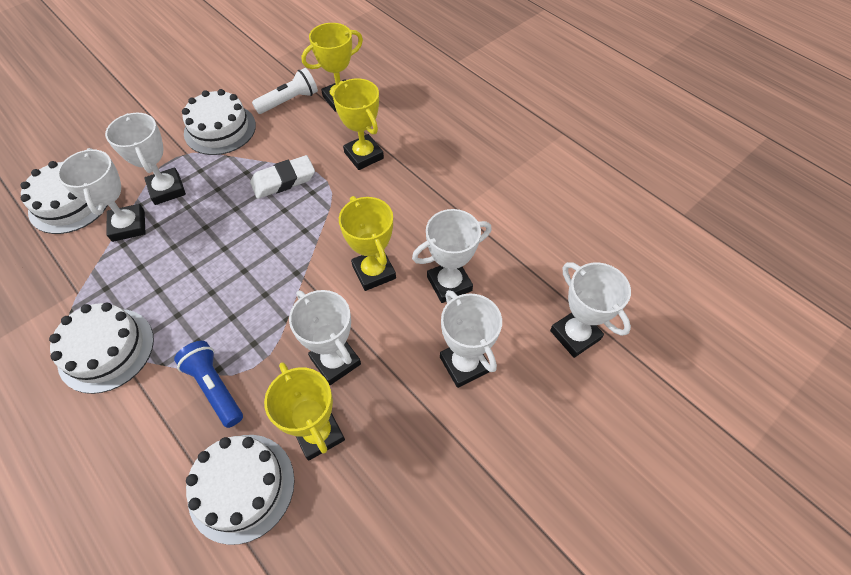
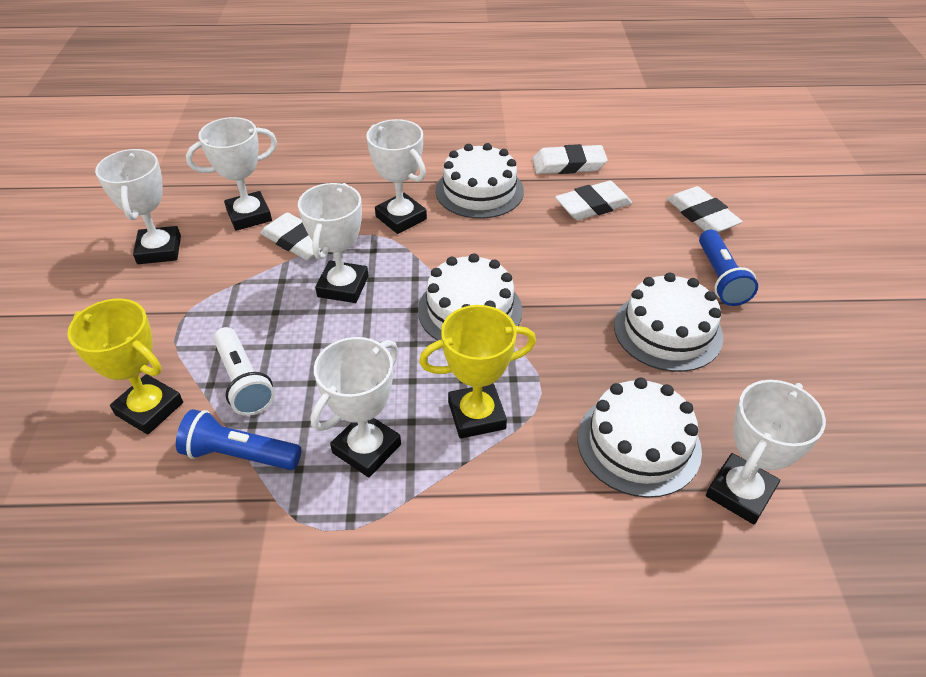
blue flashlight: [174,341,243,428] = 1 -> [176,409,301,470] [699,230,758,306] = 2
white eraser: [250,155,315,199] = 1 -> [260,213,322,260] [532,144,608,174] [555,181,632,220] [667,186,743,232] = 4
yellow trophy: [264,362,345,461] [302,23,363,112] [332,78,384,170] [339,196,396,291] = 4 -> [67,299,183,435] [419,305,536,439] = 2

